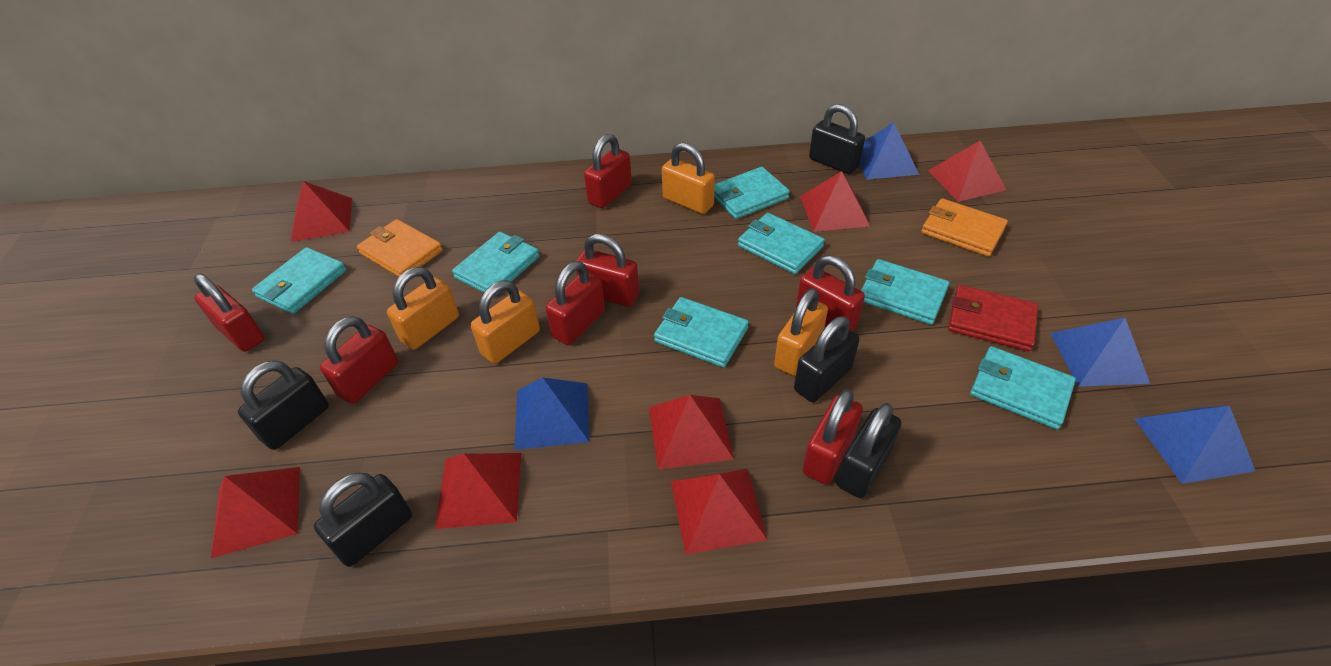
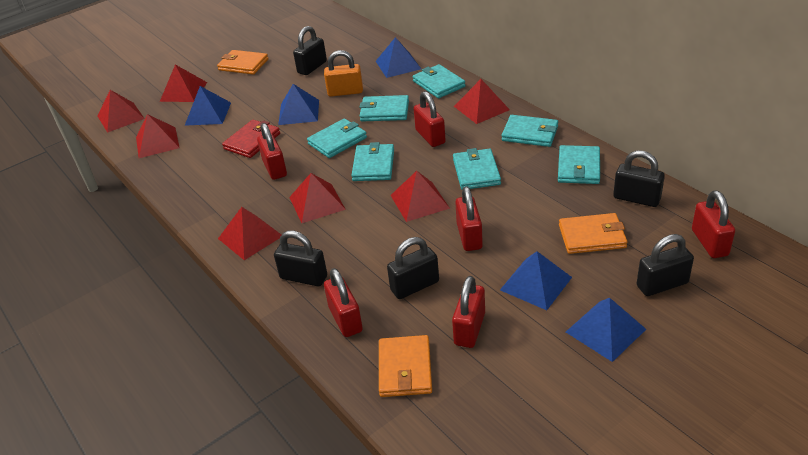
blue pyramid: [514,377,590,450] [860,122,919,180] [1050,318,1150,387] [1134,406,1255,484] = 4 -> [185,86,231,126] [278,84,319,125] [376,37,421,78] [500,251,572,310] [566,298,646,362] = 5
orange padlock: [387,267,459,350] [471,280,540,364] [662,142,715,214] [774,288,828,376] = 4 -> [324,50,363,97] = 1
orange wallet: [357,219,443,277] [921,198,1008,257] = 2 -> [217,50,268,75] [379,335,432,397] [559,213,627,254] = 3
red padlock: [194,273,265,352] [320,316,398,404] [545,261,605,345] [576,234,639,307] [584,134,632,208] [796,255,865,331] [803,389,863,484] = 7 -> [257,123,287,180] [324,268,363,337] [414,91,446,147] [452,276,485,348] [455,186,483,251] [692,190,735,258] = 6

